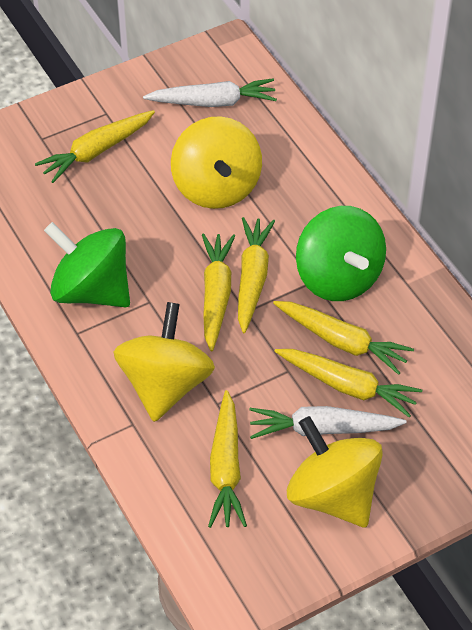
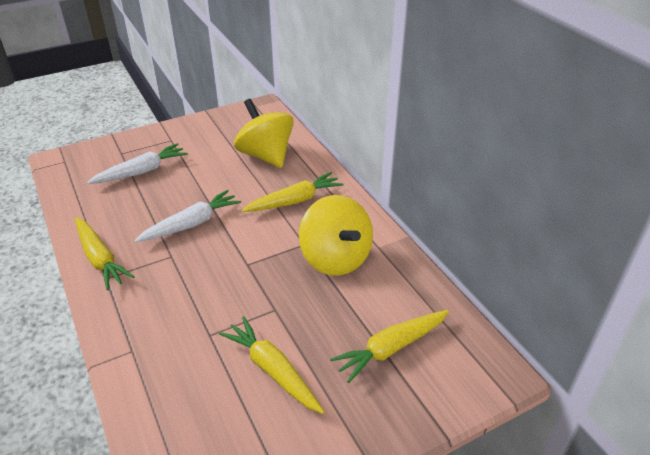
green spinning top: [44,222,130,307] [296,206,386,301] = 2 -> none = 0
yellow carrot: [35,110,155,183] [202,233,235,351] [208,390,247,528] [238,217,275,333] [273,301,414,375] [274,349,422,418] = 6 -> [75,218,135,290] [219,316,324,414] [242,172,343,212] [330,310,449,383] = 4
yellow spinning top: [114,302,215,422] [171,116,262,209] [287,416,383,527] = 3 -> [234,99,293,168] [299,195,373,275] = 2

